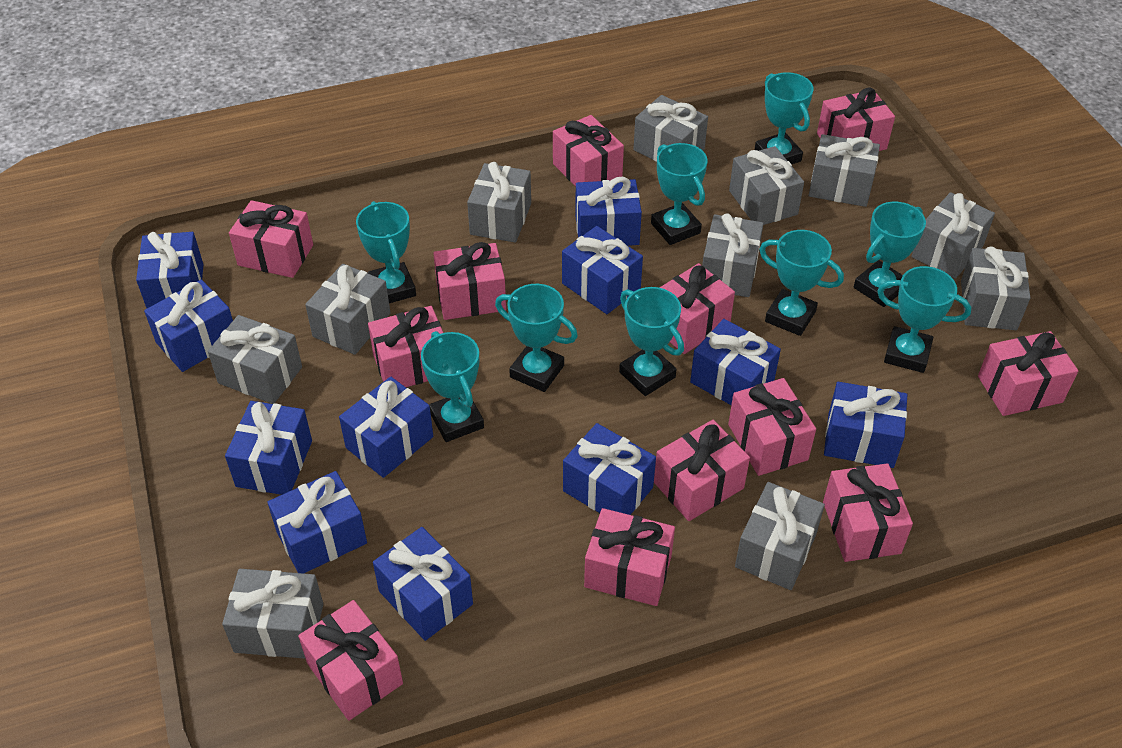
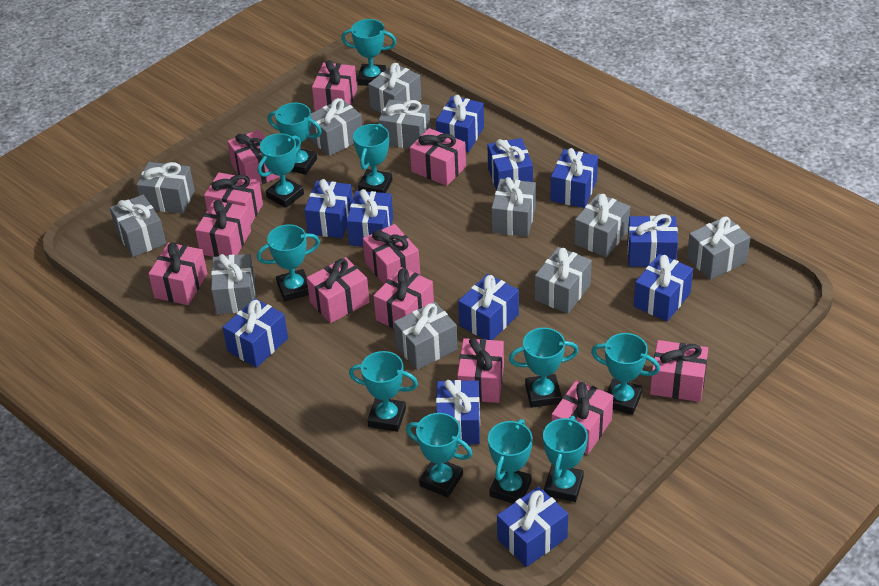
turquoise trophy: [356,201,416,303] [421,331,484,442] [495,284,578,392] [619,287,684,396] [651,143,708,245] [755,72,813,164] [759,230,844,336] [854,202,926,307] [877,266,971,373] = 9 -> [257,224,320,302] [258,133,304,208] [268,103,322,175] [341,19,397,86] [349,351,418,432] [353,124,392,193] [406,413,472,497] [488,419,532,504] [509,328,579,408] [543,416,588,502] [591,333,660,415] = 11

